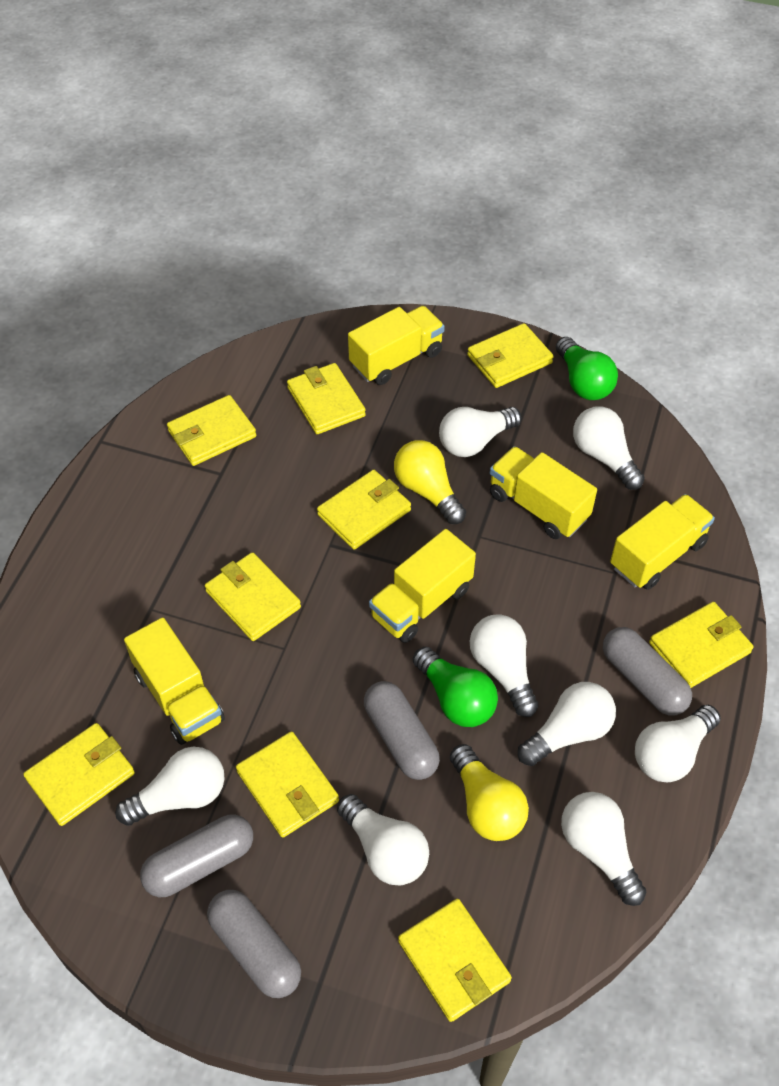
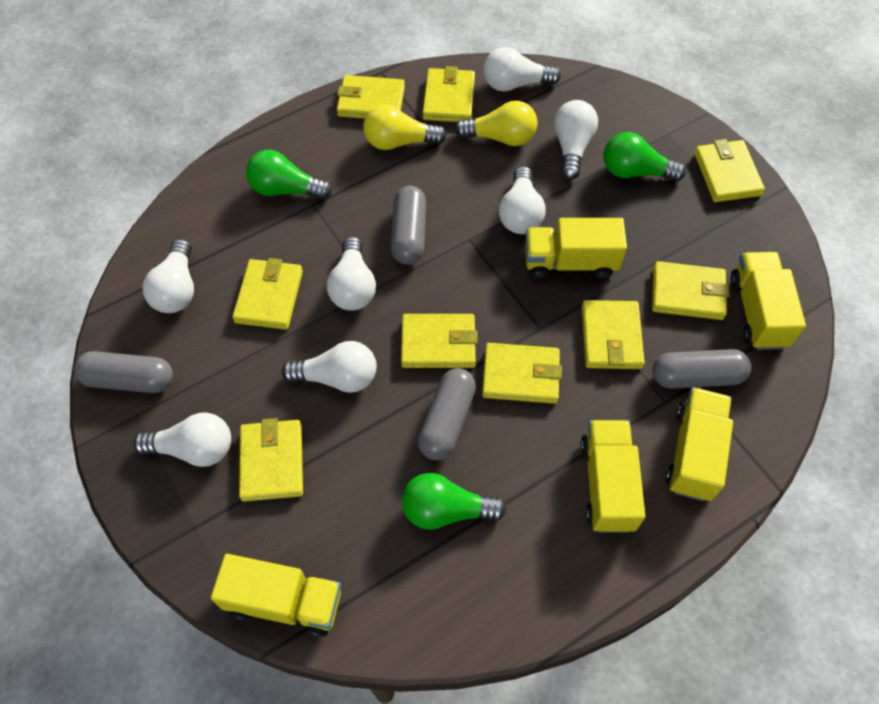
green light bulb: [413,647,498,727] [556,337,618,400] = 2 -> [246,150,332,200] [402,473,506,530] [604,132,686,182] = 3
white light bulb: [115,747,224,826] [337,794,429,885] [439,407,521,457] [470,614,538,717] [518,682,616,766] [561,792,646,906] [573,406,645,490] [635,705,721,782] = 8 -> [133,413,231,467] [142,239,194,313] [282,341,377,393] [327,236,376,311] [483,47,561,92] [499,166,546,234] [554,100,598,180] = 7

